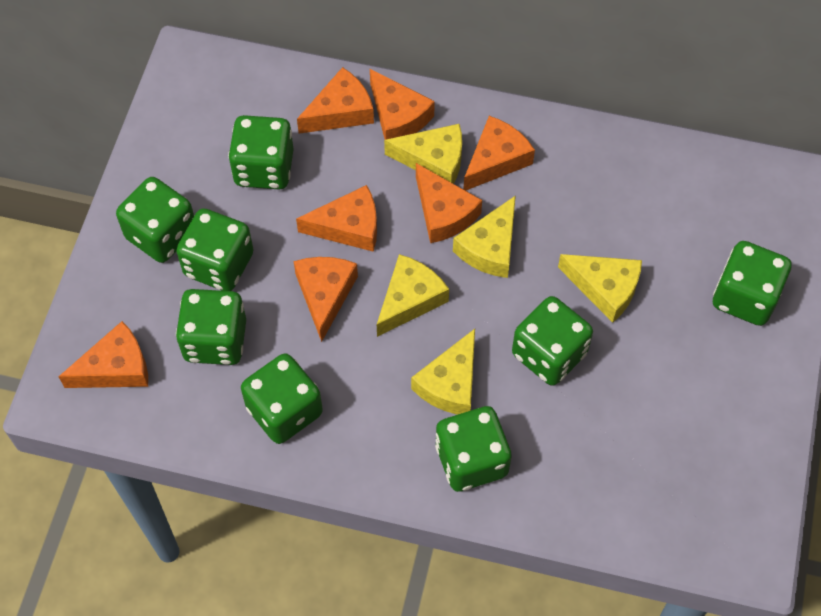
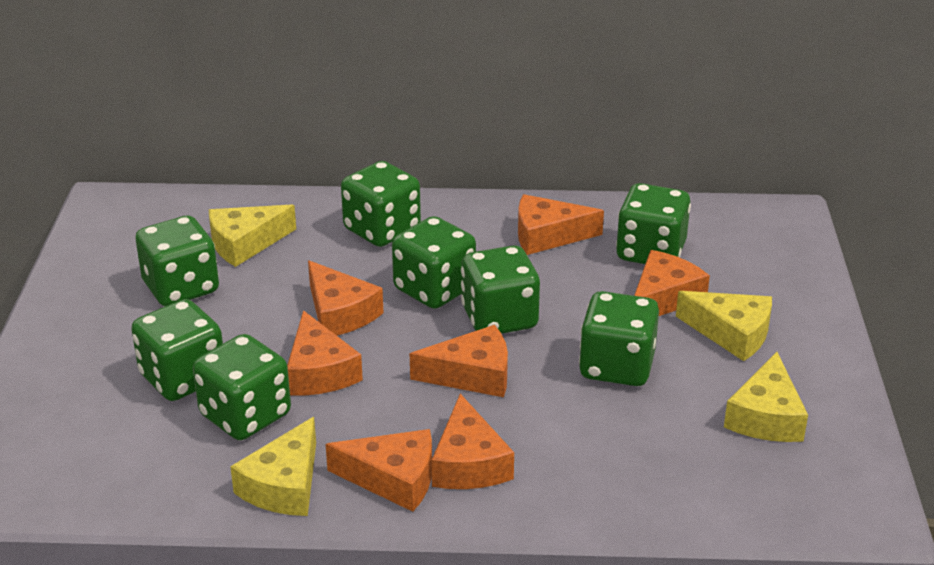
yellow cheese: [377,254,449,337] [384,124,462,184] [411,329,475,415] [453,195,516,278] [558,254,642,323] = 5 -> [209,205,296,267] [230,417,316,516] [676,291,772,361] [724,352,808,442] = 4

